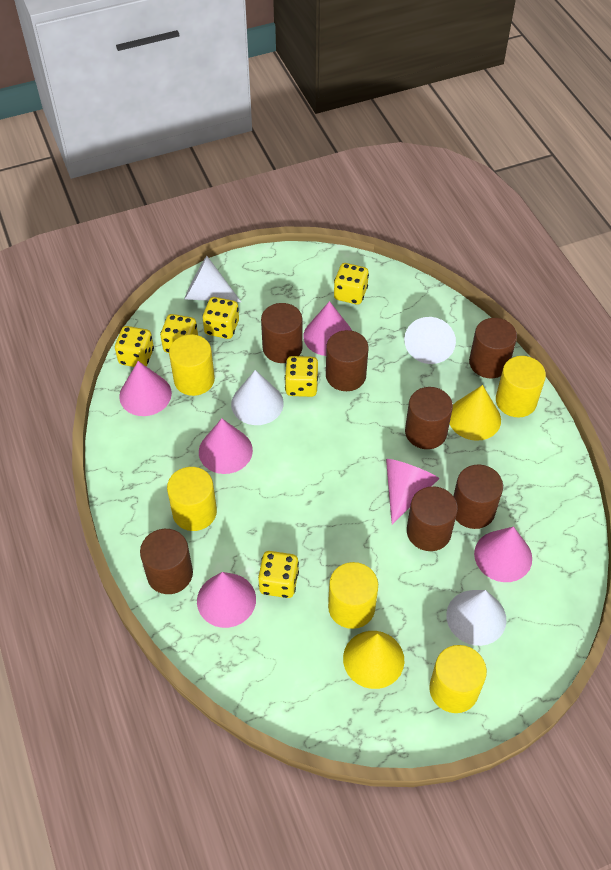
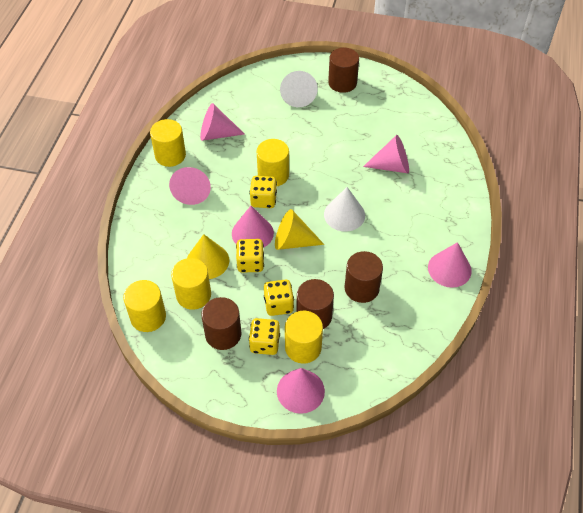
brown cylinder: [140,529,193,594] [261,303,303,363] [326,330,369,391] [405,387,453,449] [407,486,458,551] [453,465,503,529] [469,318,517,378] = 7 -> [201,297,241,350] [297,279,334,329] [328,48,359,93] [345,251,383,303] = 4
white cone: [184,256,241,302] [231,370,284,425] [404,317,456,364] [446,590,507,646] = 4 -> [280,71,318,107] [324,187,365,231] = 2
yellow dice: [115,326,154,367] [160,314,198,353] [202,297,239,339] [258,551,299,598] [285,356,319,397] [334,263,369,305] = 6 -> [236,239,264,273] [249,176,277,208] [249,318,280,355] [264,279,294,316] = 4

